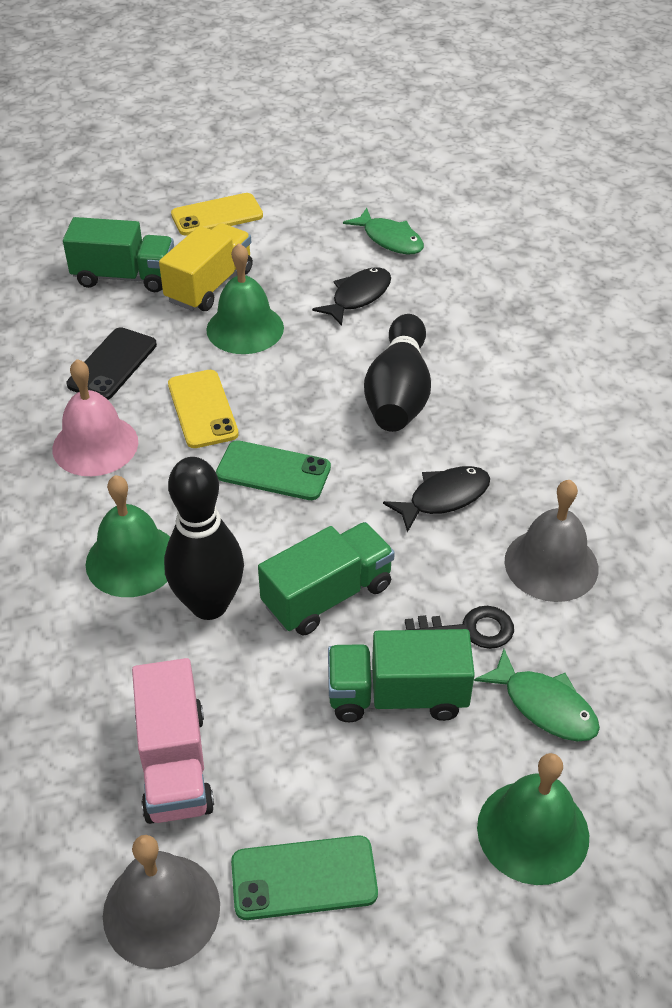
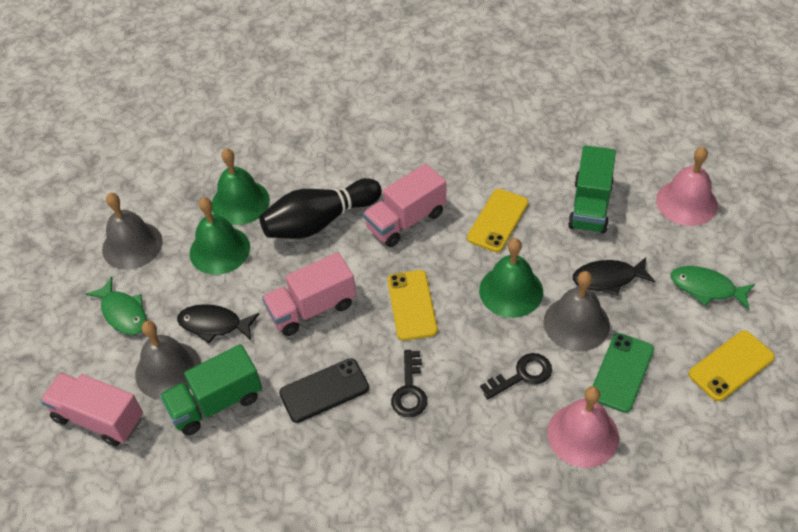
black bowling pin: [164,457,244,620] [364,314,431,432] = 2 -> [259,178,382,239] = 1
black key: [405,606,514,649] = 1 -> [391,350,427,417] [480,353,552,399] = 2
green phone: [216,440,331,500] [231,835,378,920] = 2 -> [593,333,654,413] = 1
green truck: [63,217,174,292] [258,522,395,636] [328,629,475,723] = 3 -> [160,344,262,436] [568,145,616,233] = 2
grey bell: [103,835,220,969] [504,480,598,602] = 2 -> [102,193,163,270] [135,321,201,400] [544,271,610,351] = 3
pink bell: [52,359,138,476] = 1 -> [547,386,619,468] [656,147,718,226] = 2
pink truck: [132,658,214,824] = 1 -> [40,372,143,446] [262,252,356,336] [363,163,446,247] = 3
yellow phone: [168,370,239,448] [171,193,263,236] = 2 -> [388,270,438,341] [467,189,528,252] [689,331,775,401] = 3
yellow truck: [159,223,253,311] = 1 -> none = 0

